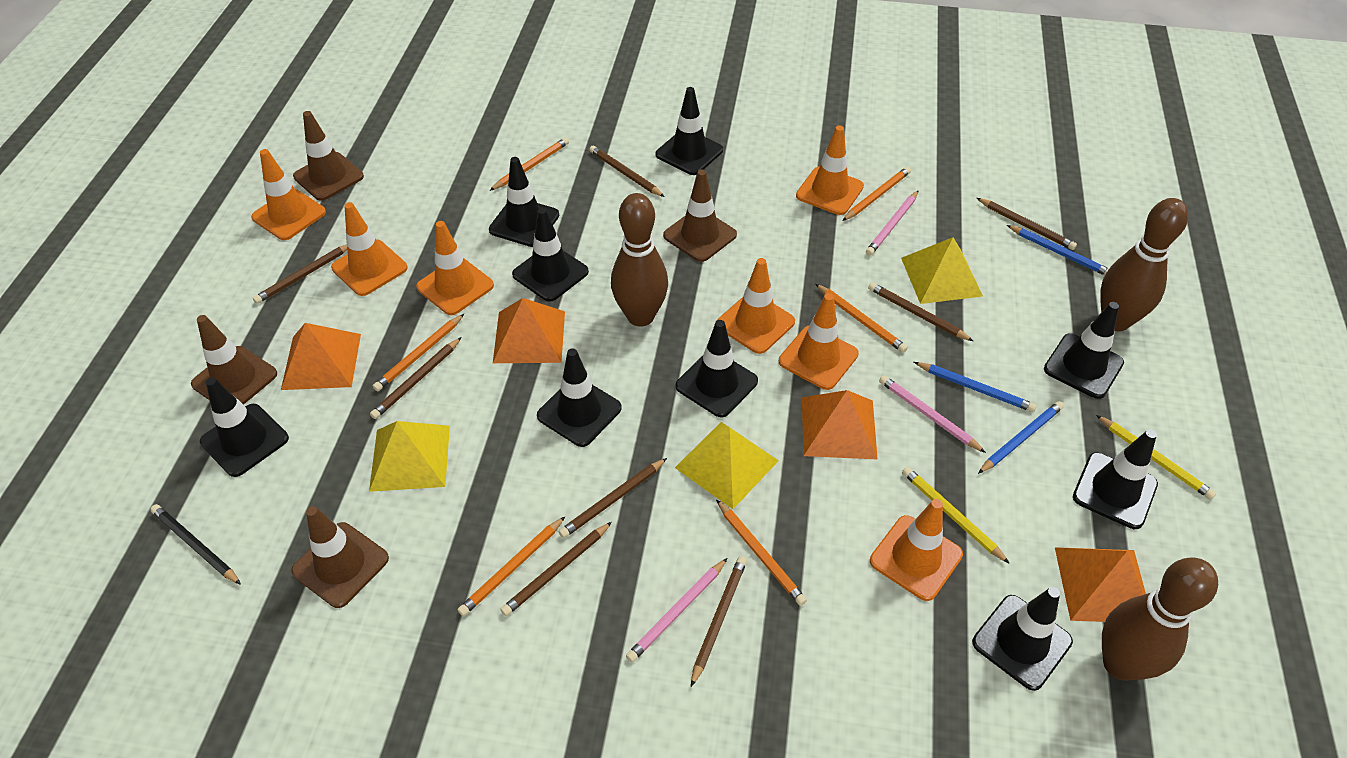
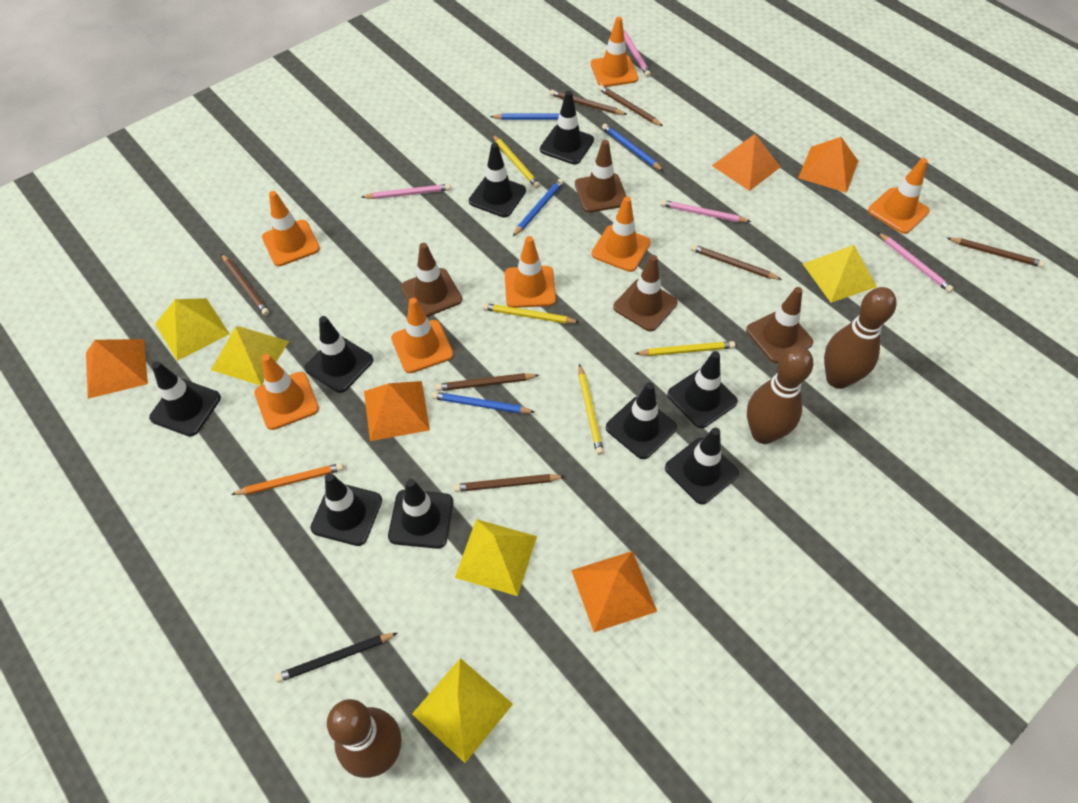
blue pencil: [914,362,1037,412] [978,401,1064,474] [1007,225,1109,275] = 3 -> [431,392,534,413] [490,113,560,120] [512,178,564,237] [602,123,664,171] = 4
brown pencil: [253,244,347,304] [370,337,462,419] [500,522,612,616] [559,458,667,538] [589,146,665,197] [691,556,747,687] [868,282,973,341] [977,198,1077,250] = 8 -> [222,254,269,316] [436,373,539,391] [454,474,565,492] [550,90,627,115] [598,85,663,126] [691,244,782,280] [947,238,1045,268] = 7
orange pencil: [373,314,464,391] [458,517,565,616] [490,137,569,191] [716,499,807,606] [816,284,908,353] [842,167,911,221] = 6 -> [231,463,344,495] = 1
orange pyramid: [281,323,361,390] [493,298,565,363] [802,390,878,460] [1055,547,1146,622] = 4 -> [86,339,148,399] [364,381,430,441] [571,551,657,632] [712,134,780,191] [798,137,858,193] = 5
pink pencil: [626,558,728,662] [866,190,919,256] [879,375,986,453] = 3 -> [361,184,451,199] [623,29,651,77] [661,200,751,222] [878,232,953,292] = 4
yellow pencil: [902,467,1010,564] [1096,415,1216,500] = 2 -> [482,303,579,324] [492,134,540,188] [579,364,604,455] [635,341,735,356] = 4
yellow pyramid: [369,421,450,492] [675,422,779,509] [901,237,983,304] = 3 -> [155,298,229,361] [211,326,289,386] [412,658,513,763] [455,519,537,596] [803,245,877,303] = 5

